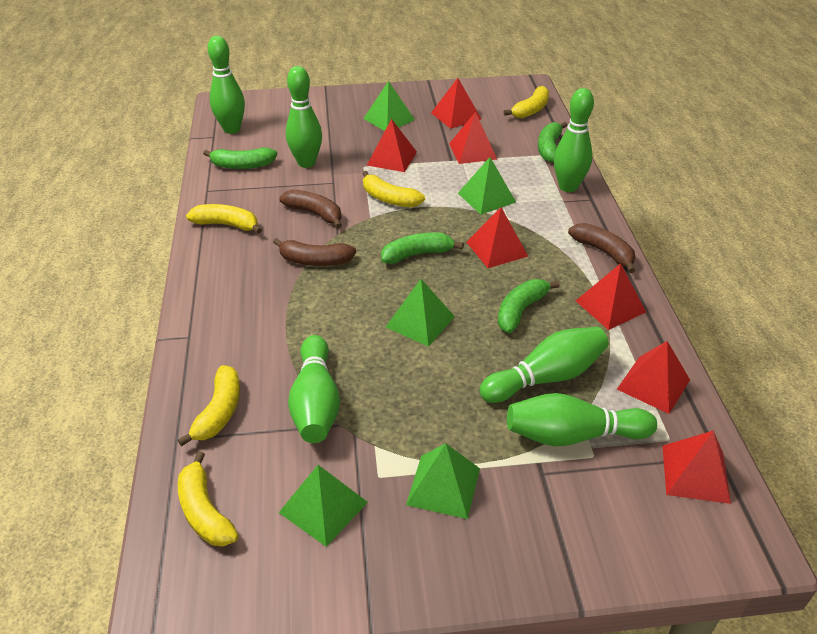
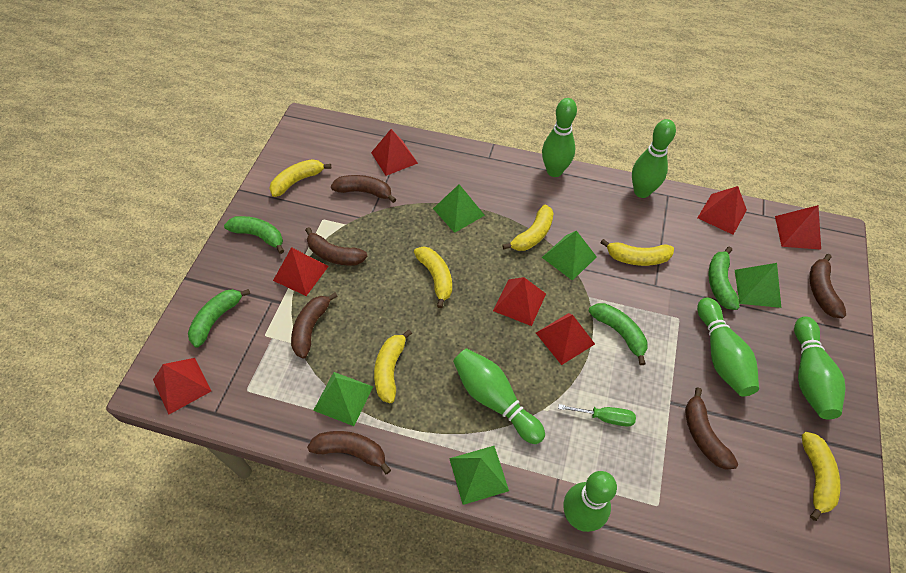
brown banana: [273,238,356,266] [279,189,342,229] [568,223,635,273] = 3 -> [291,292,338,359] [305,227,368,266] [307,431,391,474] [331,175,396,203] [685,388,738,470] [810,254,846,319] = 6
green screwdriver: none = 0 -> [558,404,636,427] = 1
yellow banana: [178,365,240,447] [178,451,238,547] [186,204,262,234] [362,171,425,208] [504,86,549,118] = 5 -> [269,159,331,197] [374,330,412,403] [414,246,452,308] [502,204,554,251] [601,239,674,266] [802,432,840,521] = 6

